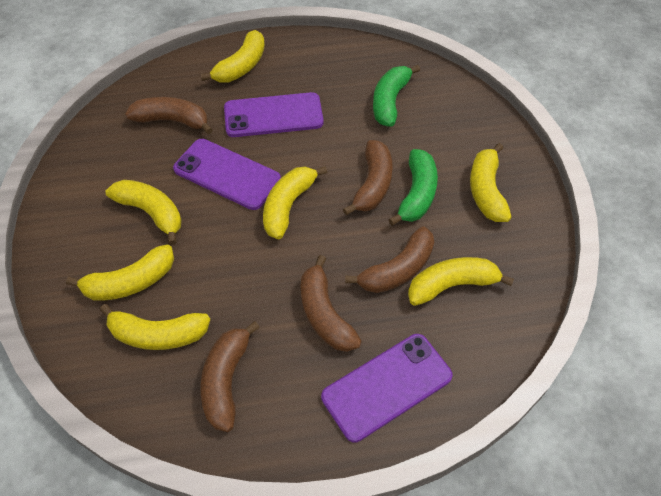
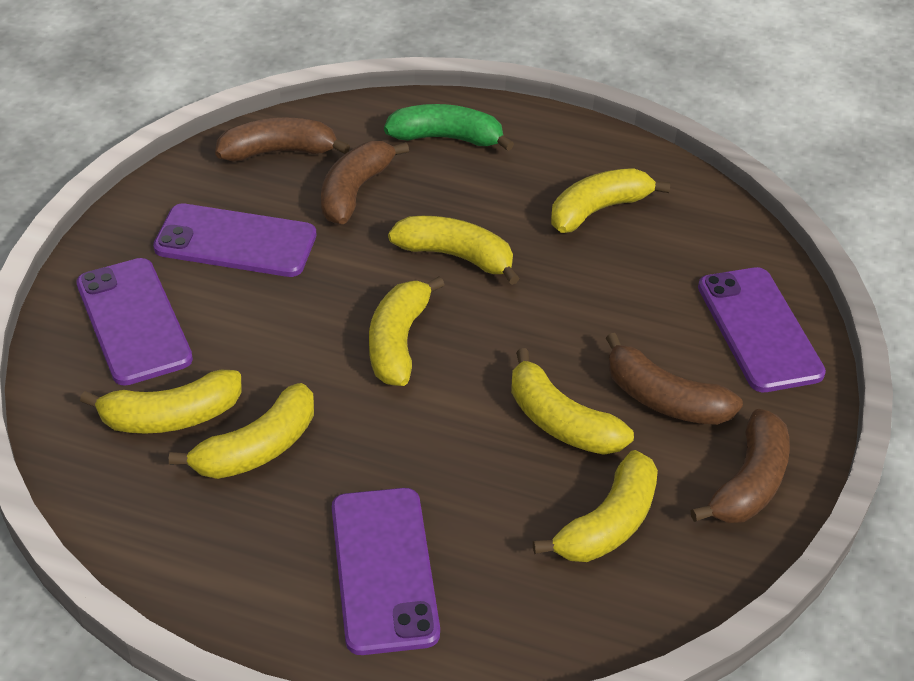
brown banana: [125,97,213,134] [201,321,260,432] [301,255,362,352] [343,140,393,215] [345,226,434,293] = 5 -> [215,118,350,161] [321,141,409,225] [606,333,743,425] [690,409,790,523] = 4
green banana: [373,65,420,127] [388,149,438,225] = 2 -> [384,104,514,151] = 1
purple phone: [173,139,281,210] [224,92,324,137] [321,334,453,442] = 3 -> [76,258,193,386] [153,203,316,277] [332,488,440,655] [698,267,826,392] = 4

